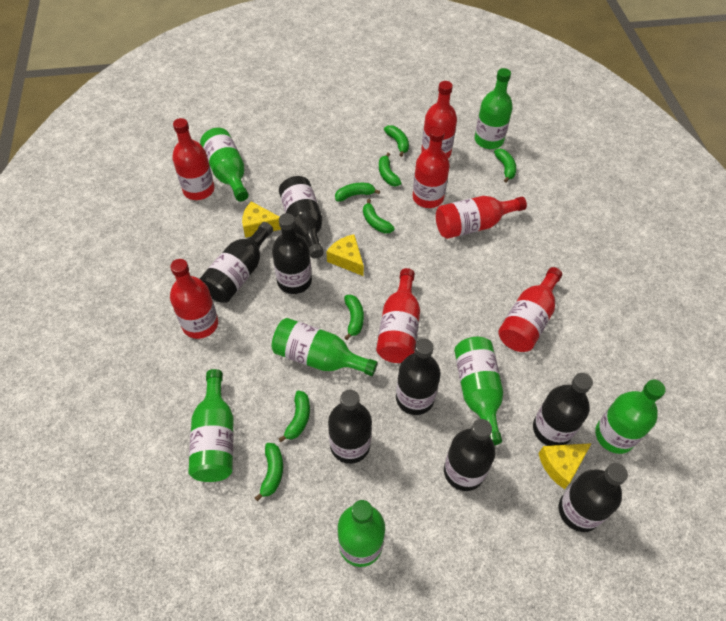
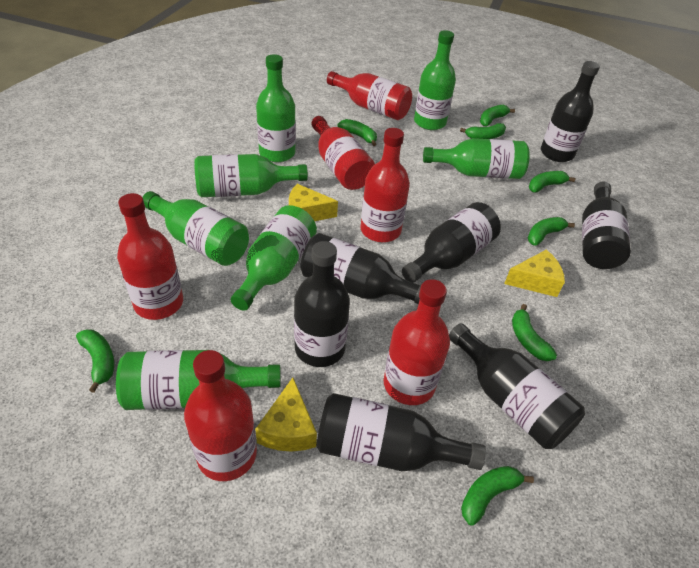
black bottle: [200,222,273,303] [272,213,312,294] [279,176,324,259] [328,390,372,464] [396,339,441,415] [444,419,496,491] [533,373,593,446] [559,463,628,532] = 8 -> [294,241,350,367] [301,233,422,304] [317,393,486,471] [402,202,501,283] [449,323,585,449] [541,61,600,162] [582,181,631,269] = 7
red bottle: [170,259,218,339] [172,118,214,200] [376,268,420,363] [412,127,450,208] [421,81,457,158] [436,196,527,239] [498,267,562,352] = 7 -> [117,193,183,320] [184,350,257,481] [311,116,375,190] [327,71,412,120] [360,128,410,242] [384,279,450,405] = 6

